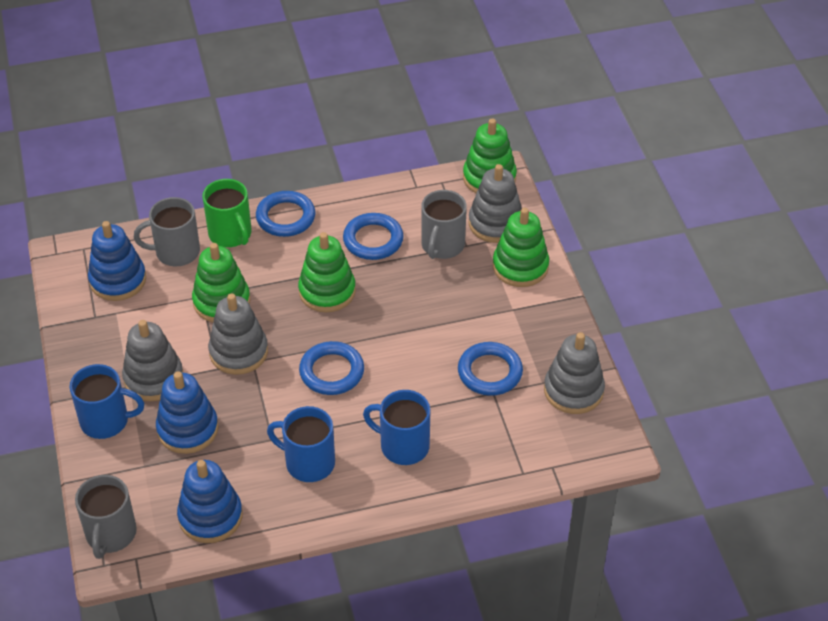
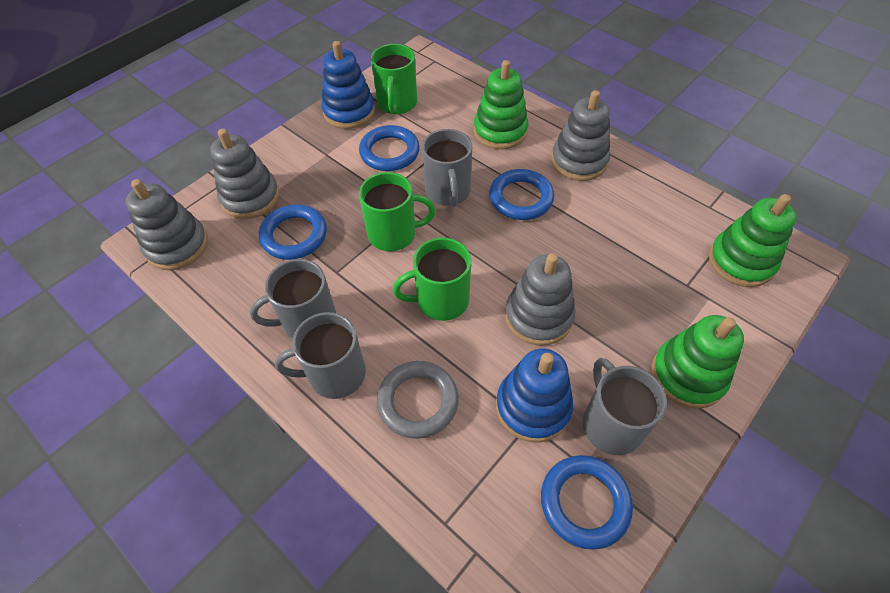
blue mug: [70,364,144,439] [267,406,335,482] [363,390,431,465] = 3 -> none = 0
blue stacking toy: [88,221,146,301] [156,371,219,454] [177,460,242,543] = 3 -> [321,41,375,129] [496,348,573,443] = 2
green mug: [202,179,252,247] = 1 -> [359,172,436,251] [371,44,417,114] [393,237,471,321] = 3
green stacking toy: [192,243,250,322] [298,232,356,312] [463,118,517,193] [493,208,549,287] = 4 -> [474,60,528,149] [652,315,744,409] [709,194,797,287] = 3
grey mug: [75,475,137,559] [134,197,200,266] [421,190,467,259] = 3 -> [250,259,336,339] [275,312,366,399] [422,129,472,207] [583,358,667,455] = 4
grey ring: none = 0 -> [377,361,459,439] = 1

